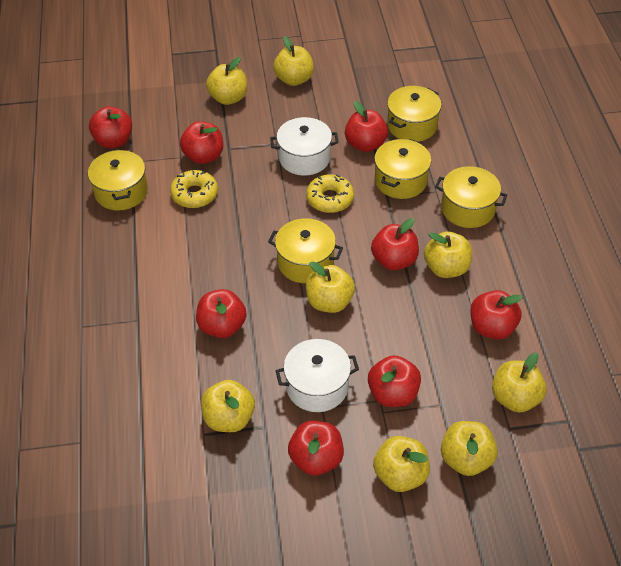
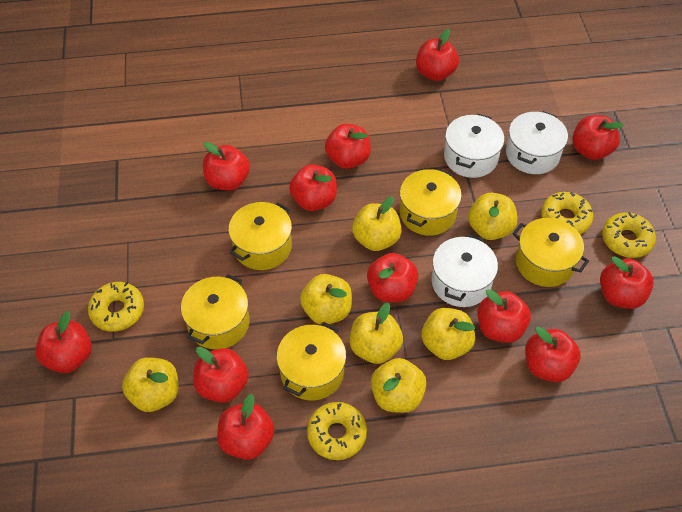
red apple: [89,106,132,148] [180,122,223,164] [196,289,246,338] [288,421,344,476] [345,101,388,152] [368,355,421,407] [371,218,419,270] [470,290,523,339] = 8 -> [35,311,92,373] [193,347,249,403] [203,142,250,190] [217,394,275,460] [289,164,337,211] [325,124,371,169] [367,253,418,302] [416,29,459,81] [477,289,531,343] [525,327,581,382] [572,115,624,160] [600,256,654,309] = 12
white pot: [270,117,339,176] [276,339,359,412] = 2 -> [432,234,498,307] [444,114,504,178] [506,111,568,174] = 3
yellow apple: [201,380,255,432] [206,57,247,105] [273,36,314,86] [306,262,355,313] [373,436,430,492] [424,231,472,278] [441,421,498,476] [492,352,547,412] = 8 -> [122,357,179,412] [300,274,352,324] [349,303,403,364] [352,196,402,251] [371,358,427,413] [422,308,475,360] [468,193,517,240] = 7
yellow donut: [170,170,218,208] [306,174,354,213] = 2 -> [88,282,144,332] [307,402,367,460] [541,192,593,234] [602,212,656,258] = 4

